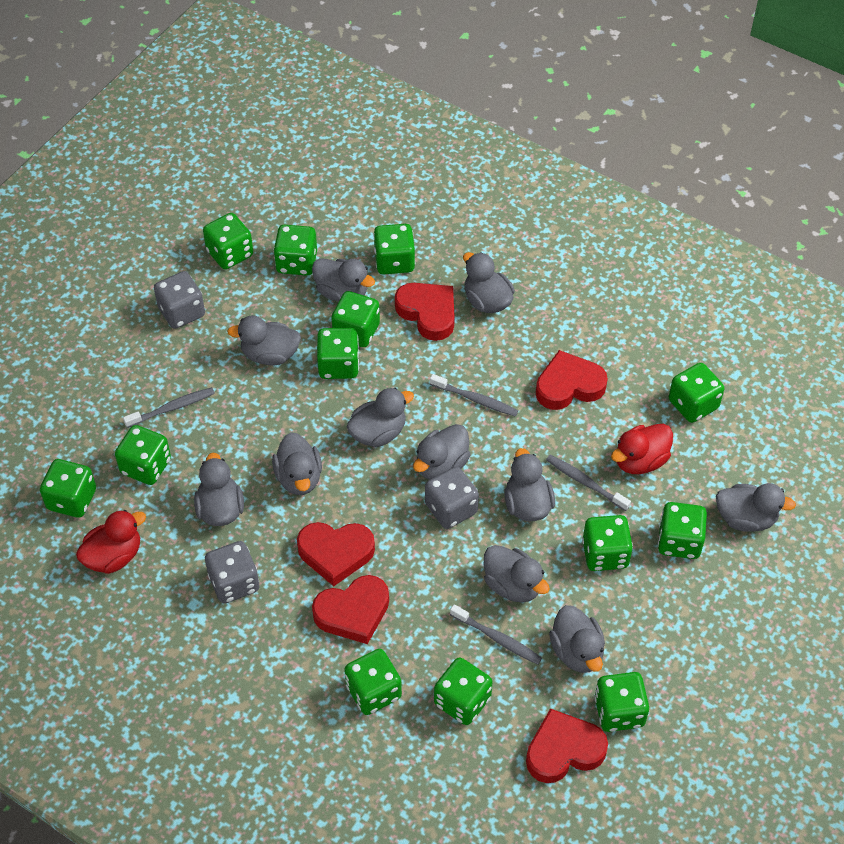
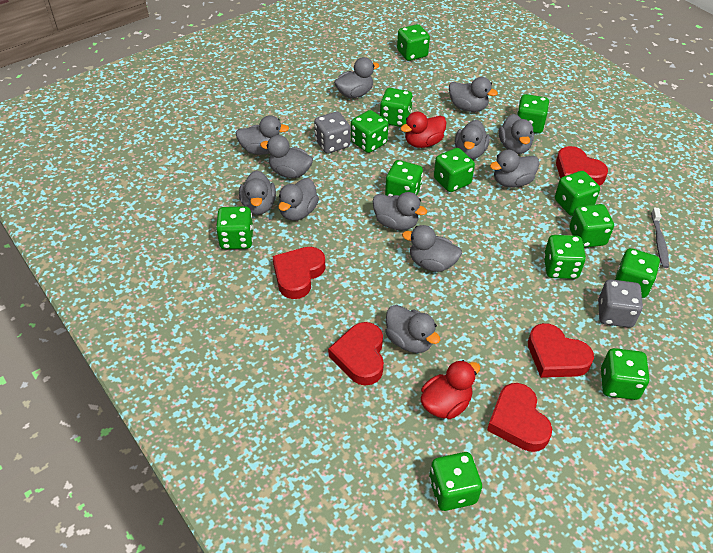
grey dice: [154,271,205,329] [205,541,259,603] [425,467,479,529] = 3 -> [314,112,350,154] [598,279,643,328] = 2
grey duck: [194,453,244,526] [227,315,301,365] [272,432,322,495] [312,258,375,302] [346,388,414,447] [413,424,471,480] [463,252,515,313] [484,545,550,603] [504,448,555,521] [549,605,605,673] [716,483,796,532] = 11 -> [236,115,289,155] [239,170,276,215] [260,135,313,178] [278,178,319,221] [334,57,379,98] [372,192,427,230] [385,305,440,353] [402,225,462,272] [449,77,498,112] [455,120,490,159] [490,150,540,188] [499,114,534,154] = 12
grey toothbrush: [123,387,215,428] [430,374,518,417] [450,604,542,665] [546,455,631,511] = 4 -> [651,208,669,268] = 1

